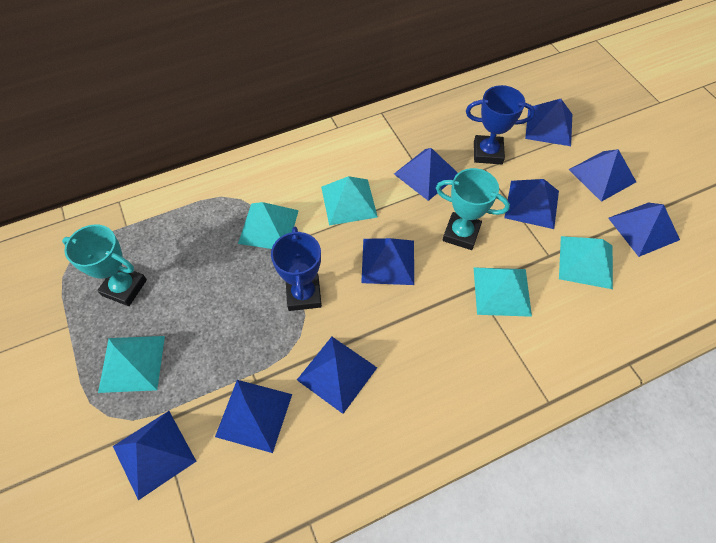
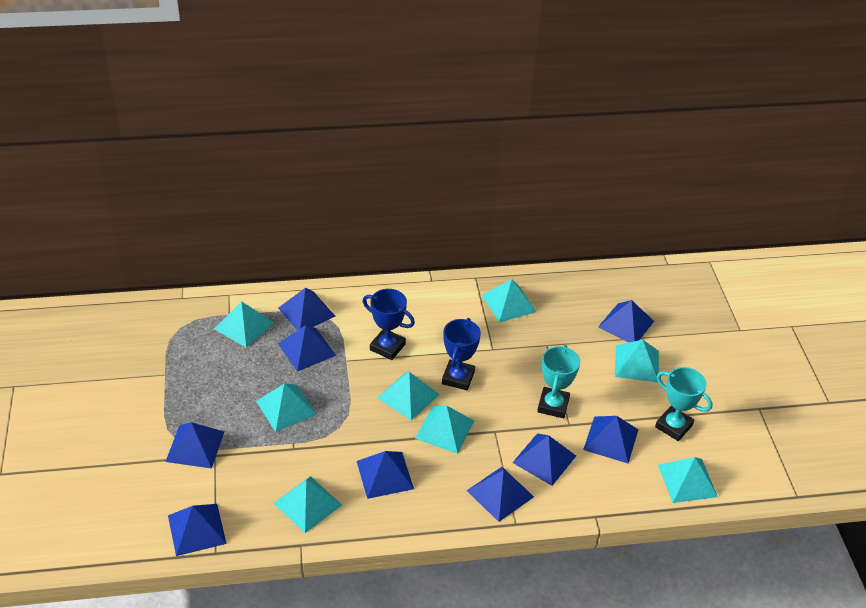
turquoise pyramid: [98,336,165,393] [238,202,299,249] [321,176,378,225] [473,267,532,317] [559,236,613,289] = 5 -> [214,301,274,348] [256,383,317,432] [274,476,342,533] [377,372,440,420] [415,405,474,454] [482,279,536,323] [615,340,659,382] [658,457,718,503] = 8

